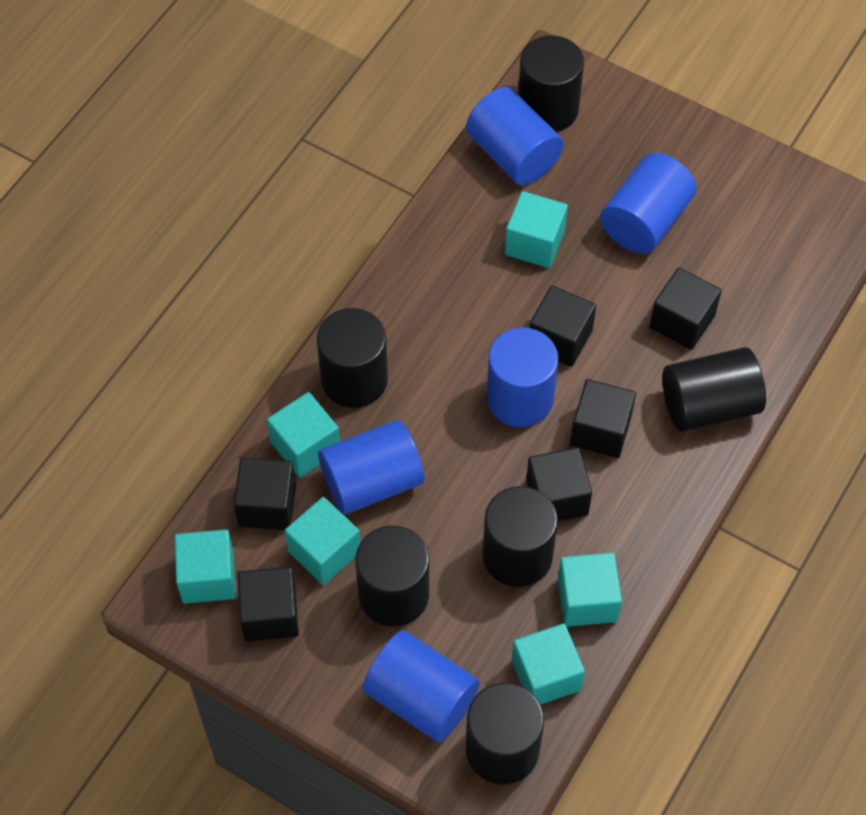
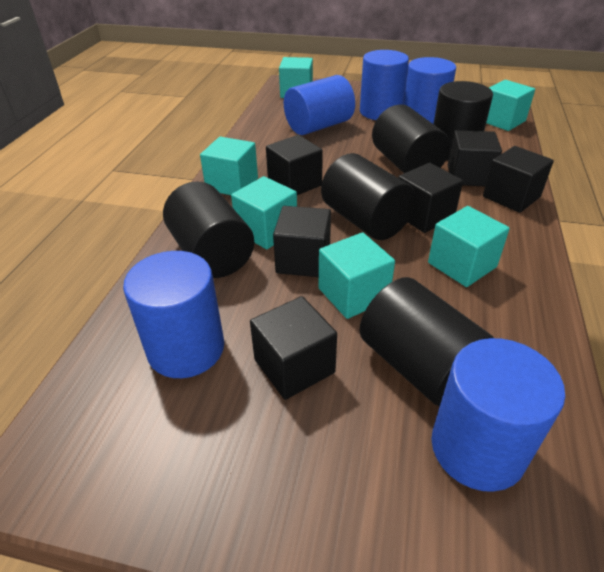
black cylinder: [317,308,388,408] [355,526,429,626] [466,683,544,784] [483,486,558,587] [518,36,584,132] [662,347,766,432] = 6 -> [163,181,254,278] [321,153,416,240] [359,277,494,406] [372,104,450,173] [434,81,493,161] = 5

